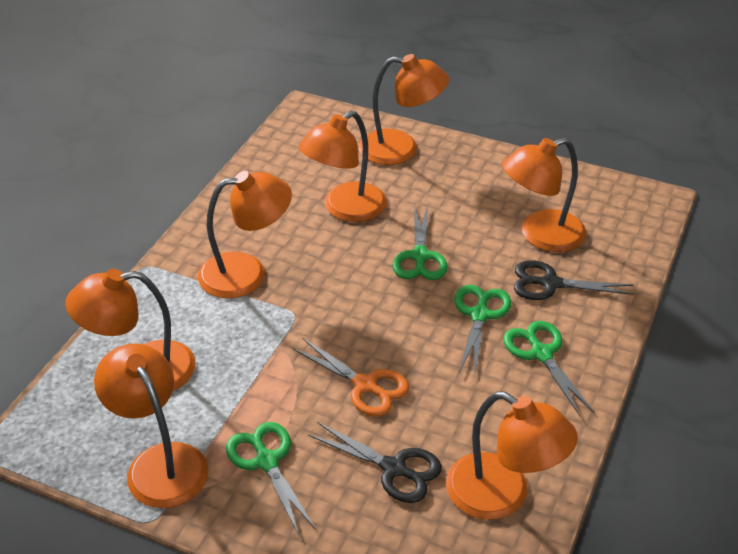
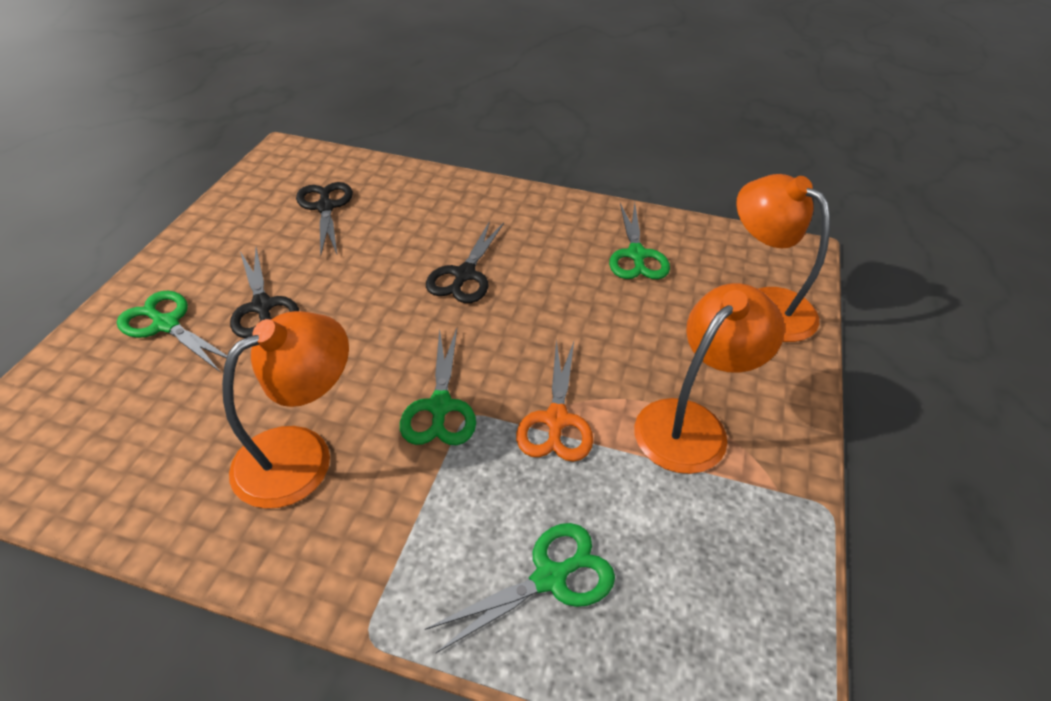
black scissors: [308,422,442,503] [514,260,634,300] = 2 -> [230,248,299,338] [296,182,353,256] [426,221,504,303] = 3
orange lamp: [65,269,196,391] [94,343,209,508] [198,171,292,298] [299,111,387,222] [359,54,449,165] [446,391,578,520] [502,138,587,252] = 7 -> [222,311,349,509] [634,283,784,474] [736,174,830,342] = 3

